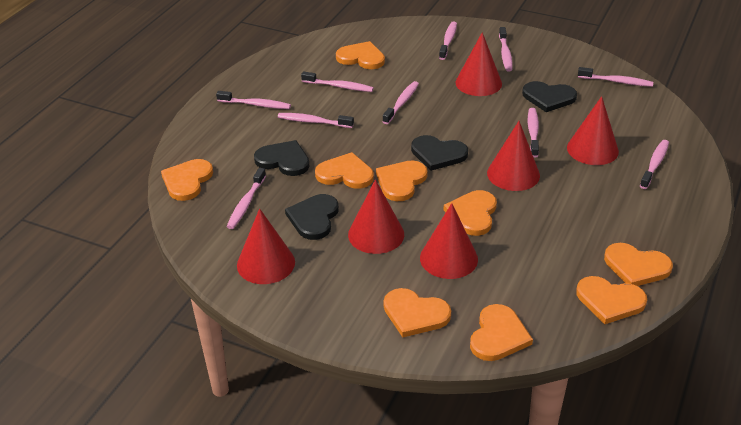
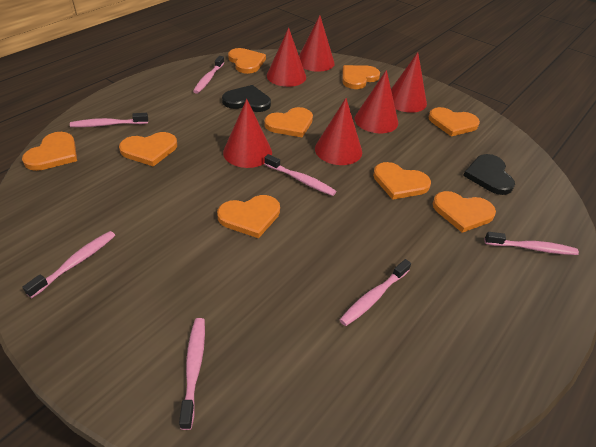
black heart: [254,140,310,176] [285,194,339,240] [411,135,468,171] [522,81,577,112] = 4 -> [222,85,271,112] [463,154,515,195] = 2
pink toothbrush: [216,91,291,109] [227,168,266,229] [278,113,354,128] [301,72,374,92] [382,81,419,124] [439,21,457,60] [499,27,513,71] [528,108,539,158] [578,67,653,87] [640,140,669,189] = 10 -> [22,231,115,298] [70,113,148,127] [179,318,205,430] [193,56,224,94] [264,154,336,196] [340,259,411,326] [485,232,579,255] = 7

